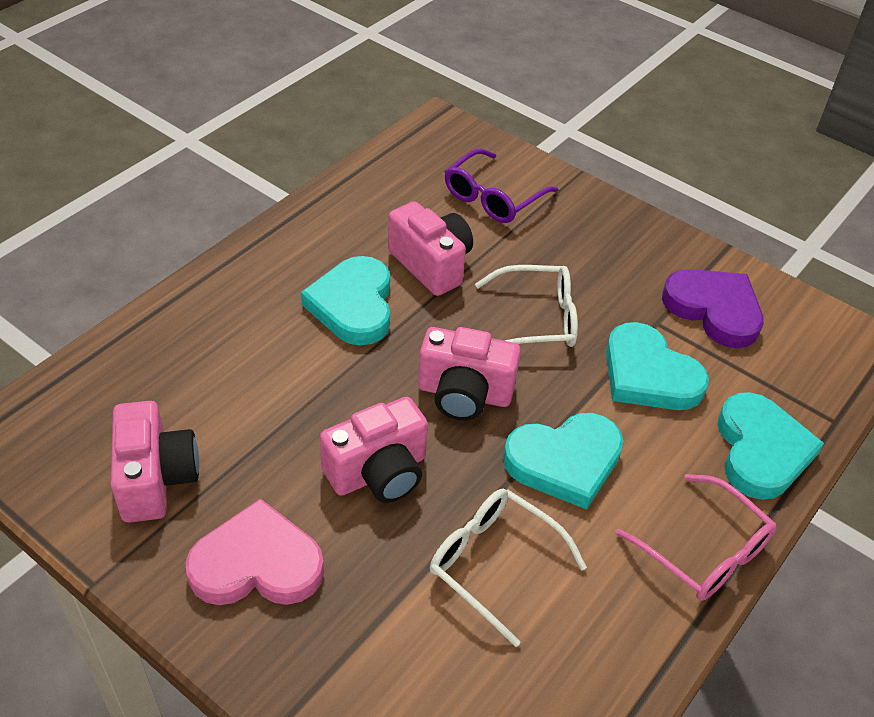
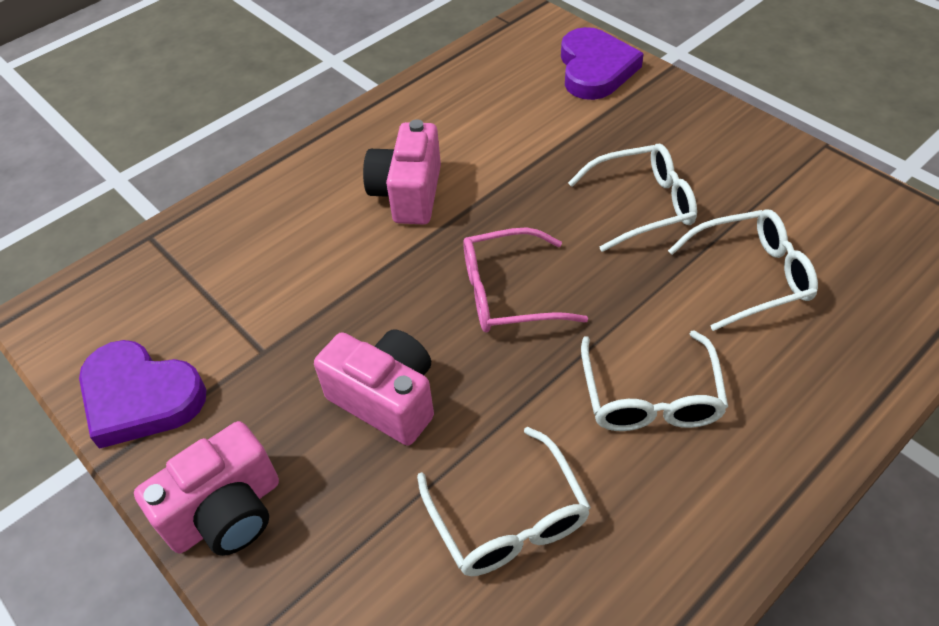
pink camera: [111,401,199,523] [320,397,428,503] [388,201,473,296] [418,327,521,421] = 4 -> [134,421,279,556] [314,329,434,446] [363,119,441,224] = 3
pink heart: [185,498,324,605] = 1 -> none = 0
purple glasses: [445,149,558,223] = 1 -> none = 0
purple heart: [662,269,764,348] = 1 -> [79,340,206,449] [561,27,644,100] = 2
turquoise heart: [301,256,390,345] [503,413,623,510] [606,322,709,410] [718,392,824,500] = 4 -> none = 0
white glasses: [430,489,587,647] [475,265,578,347] = 2 -> [417,427,591,576] [568,144,697,252] [581,330,728,431] [668,209,818,331] = 4

